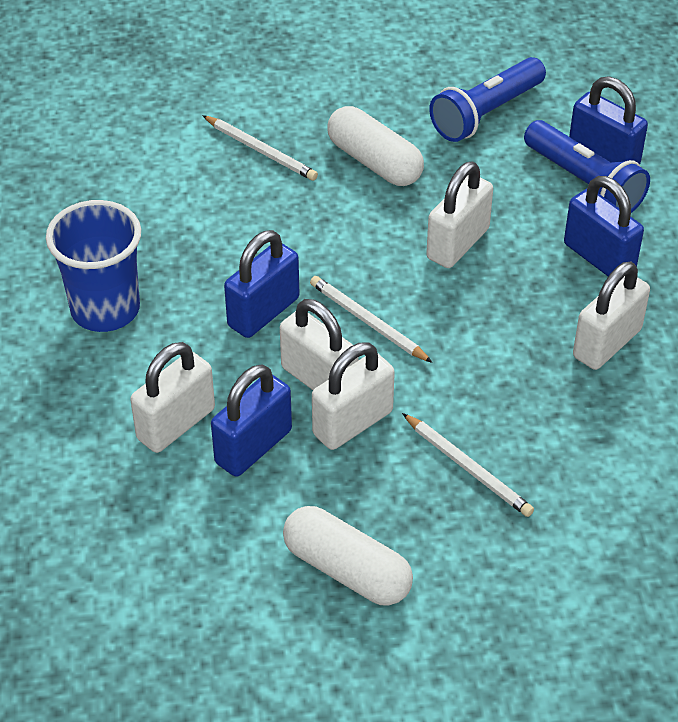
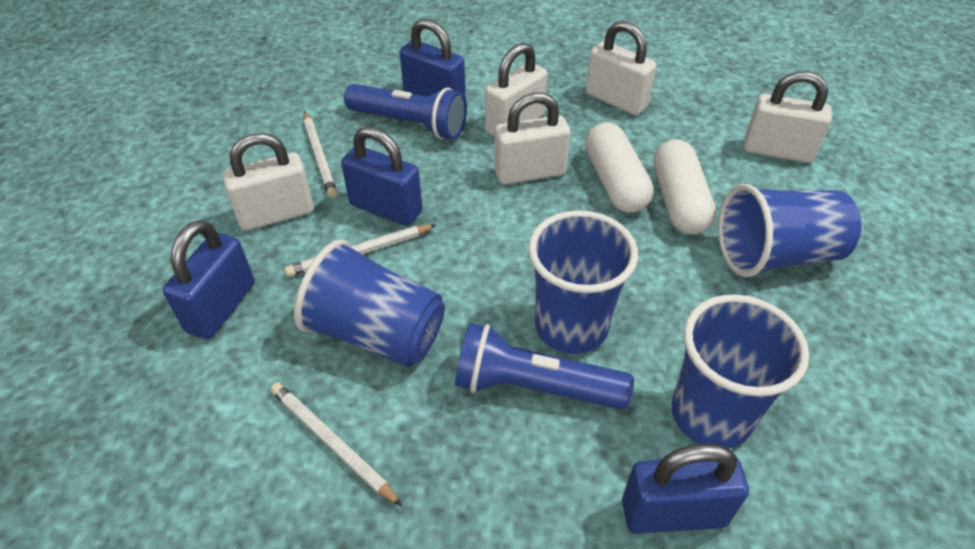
blue cup: [46,200,141,332] = 1 -> [294,239,445,367] [528,210,638,354] [672,294,809,449] [718,184,862,277] = 4

